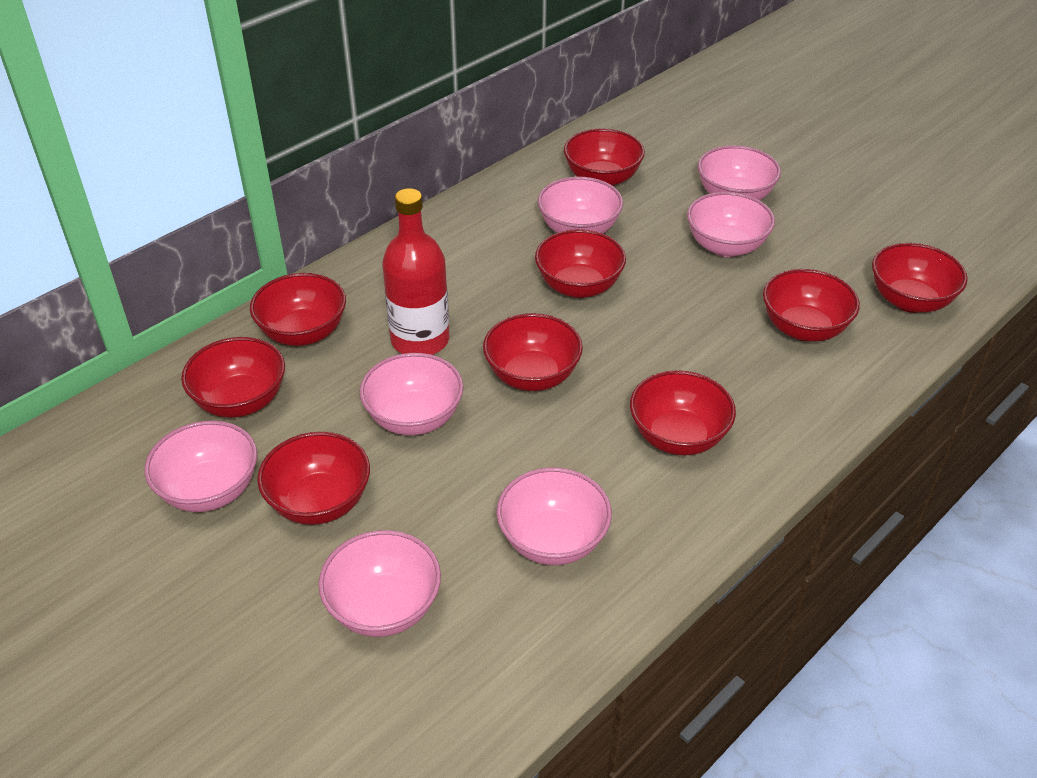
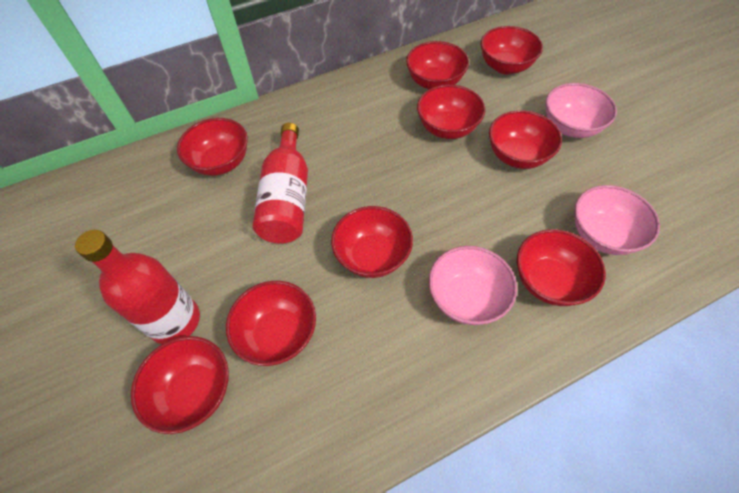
pink bowl: [144,421,257,512] [318,530,441,637] [360,353,463,435] [496,467,612,565] [538,177,623,233] [687,192,775,257] [698,145,781,200] = 7 -> [429,246,517,325] [546,83,617,138] [574,185,660,255] = 3
red bottle: [382,188,450,355] = 1 -> [75,230,200,344] [253,123,308,244] = 2

